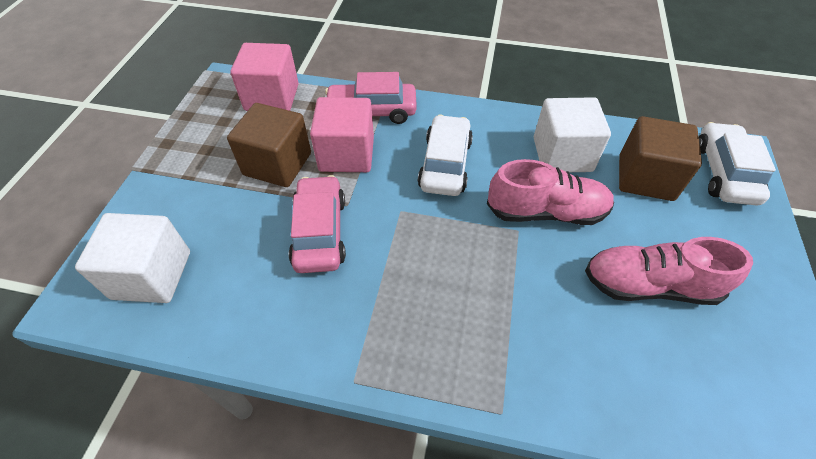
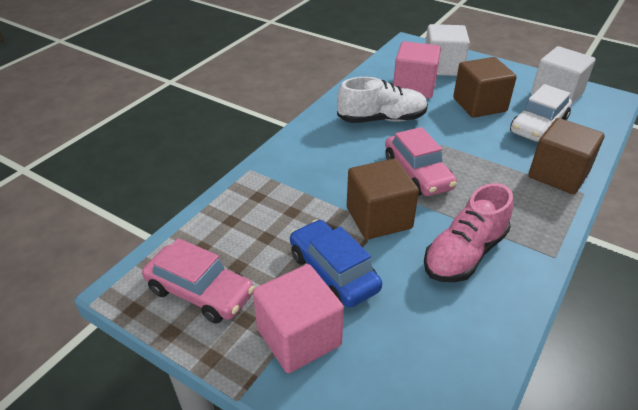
blue car: none = 0 -> [290,219,382,308] = 1
brown cube: [227,103,311,187] [619,116,702,201] = 2 -> [347,159,419,240] [453,57,517,118] [528,118,605,194] = 3
pink shoe: [487,159,614,225] [585,237,753,305] = 2 -> [424,183,513,282] = 1
white car: [418,115,473,196] [699,122,776,205] = 2 -> [510,84,572,142] = 1
white shoe: none = 0 -> [337,77,428,123] = 1

